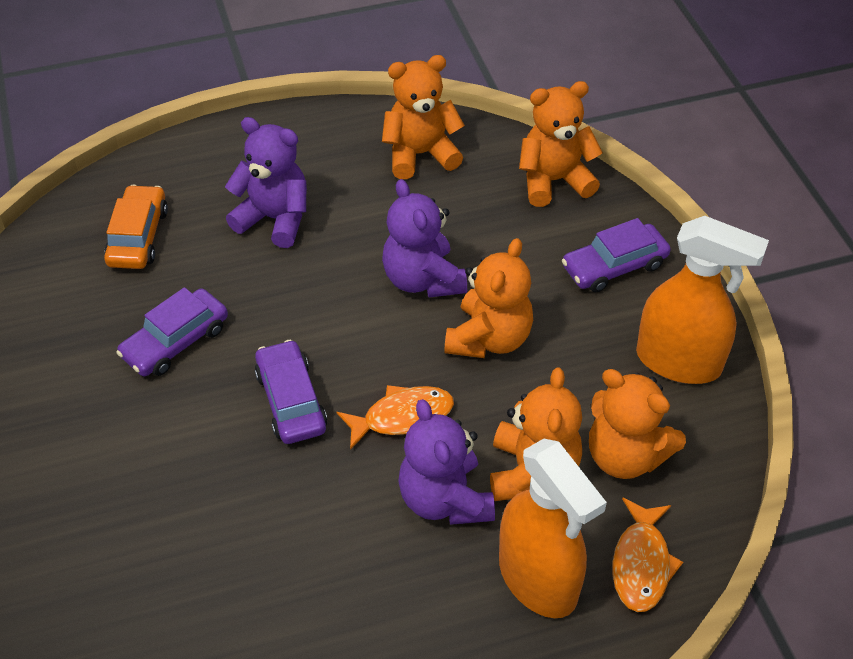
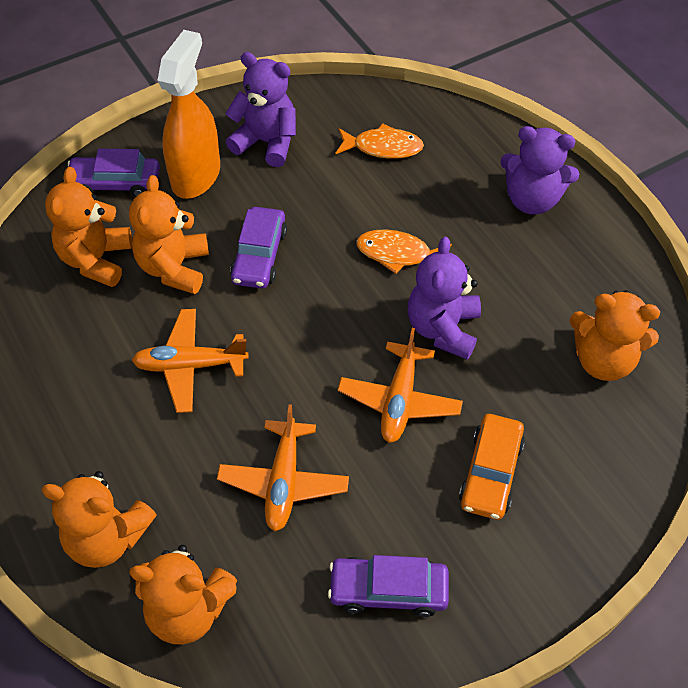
orange plane: none = 0 -> [132,309,249,413] [217,404,349,531] [337,328,463,443] = 3
orange spray bottle: [499,439,607,618] [636,216,769,384] = 2 -> [157,30,220,199] = 1

